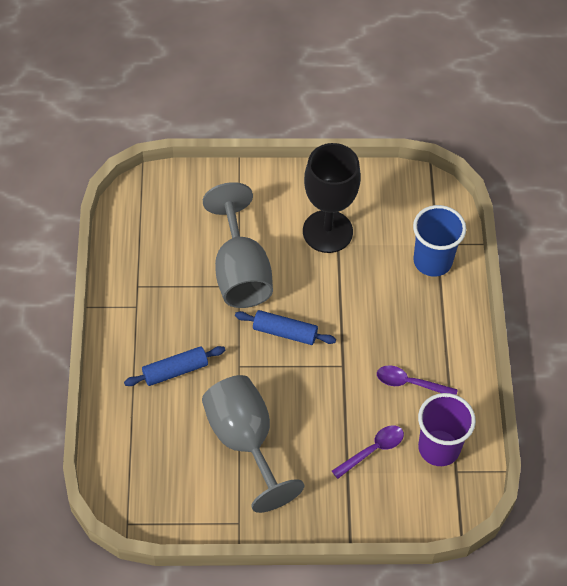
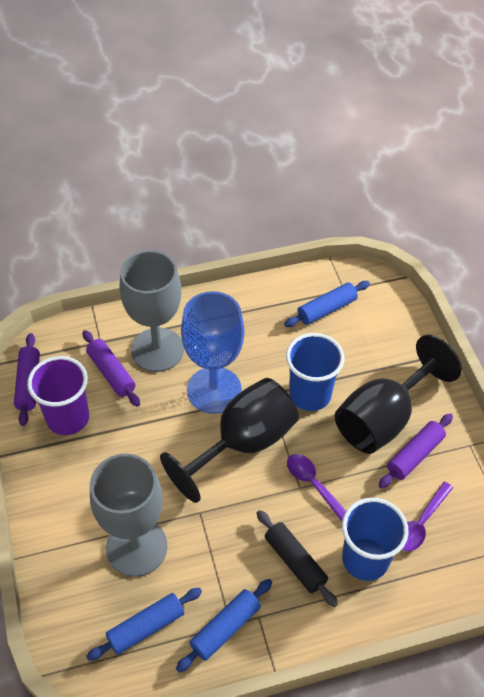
black goblet: [303,143,360,253] = 1 -> [160,378,299,503] [335,335,462,454] = 2
black rolling pin: none = 0 -> [257,510,338,607] = 1
blue cup: [413,205,466,277] = 1 -> [286,333,344,411] [342,498,409,581] = 2
blue goblet: none = 0 -> [181,291,244,414] = 1
blue rolling pin: [124,346,225,386] [235,310,336,345] = 2 -> [86,588,202,661] [176,579,272,673] [284,281,370,327] = 3
purple rolling pin: none = 0 -> [14,333,40,426] [82,330,140,407] [379,414,453,488] = 3

